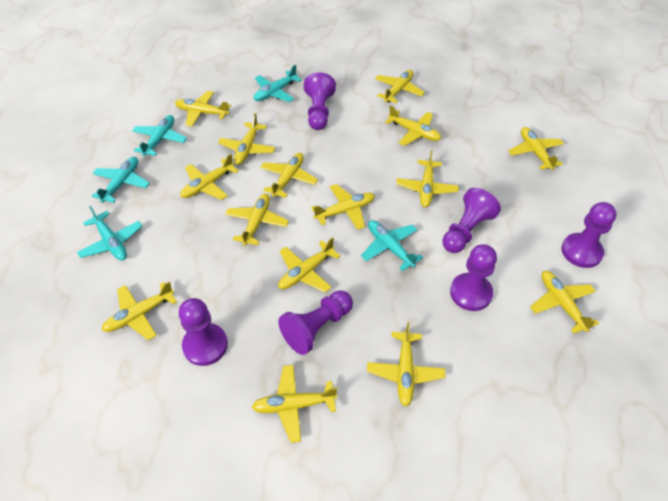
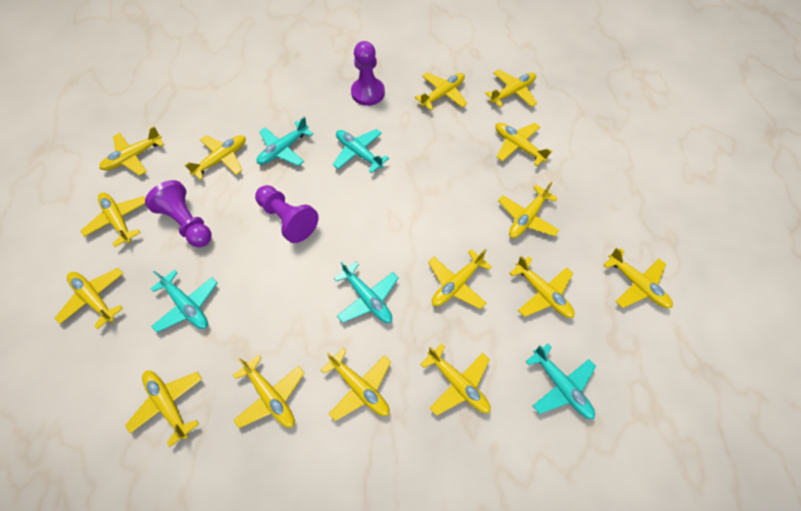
purple pawn: [179,298,228,366] [278,290,353,355] [304,72,336,130] [442,188,501,253] [450,244,497,311] [562,202,617,268] = 6 -> [145,180,212,247] [255,185,319,243] [351,41,385,106] = 3

